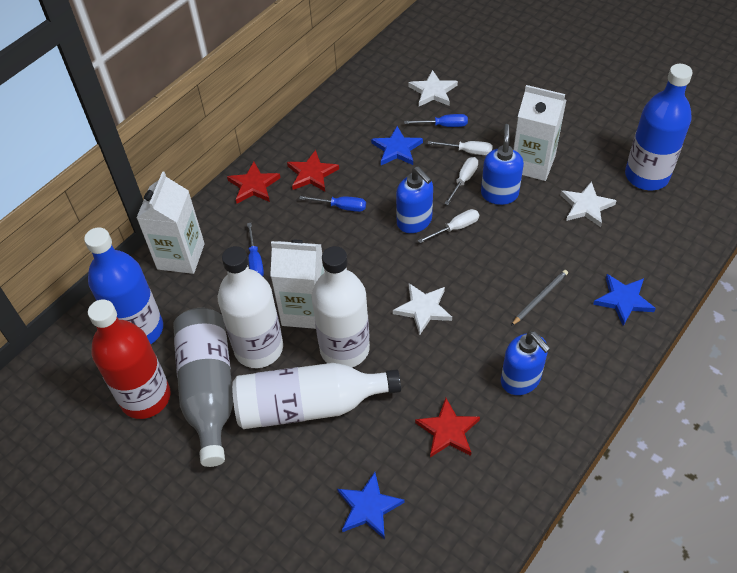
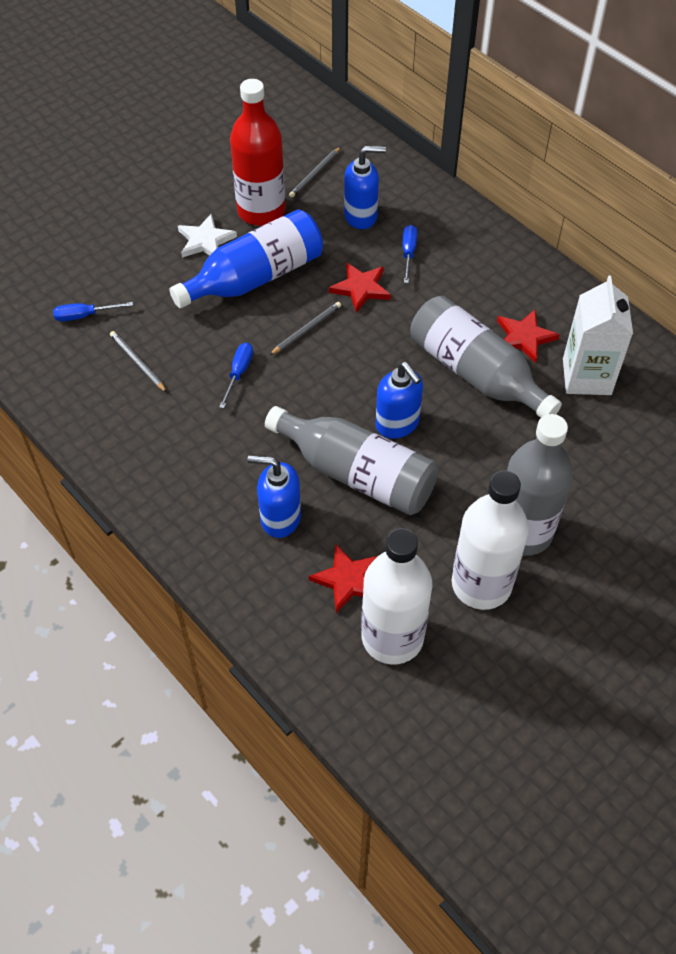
blue bottle: [84,227,163,344] [625,64,693,190] = 2 -> [170,210,323,308] = 1
blue star: [337,472,404,539] [371,126,423,165] [593,274,656,326] = 3 -> none = 0
grey bottle: [173,308,233,467] = 1 -> [265,406,438,515] [410,296,562,418] [507,414,573,556] = 3
grey pencil: [511,270,568,326] = 1 -> [110,331,167,392] [270,302,341,355] [289,147,341,197] = 3
white bottle: [218,246,283,368] [232,363,401,429] [311,246,370,367] = 3 -> [361,528,432,664] [452,471,529,610] = 2
white carton: [136,172,205,274] [270,240,325,329] [513,85,566,181] = 3 -> [563,276,633,395] = 1
white screwdriver: [418,209,479,243] [428,141,493,155] [444,157,478,205] = 3 -> none = 0
white star: [393,283,452,335] [409,70,458,106] [560,181,616,227] = 3 -> [178,214,237,257] = 1

